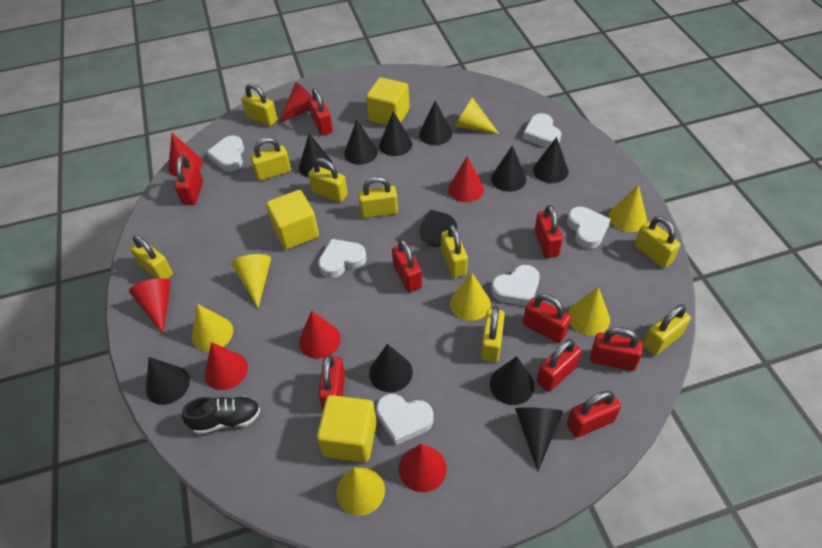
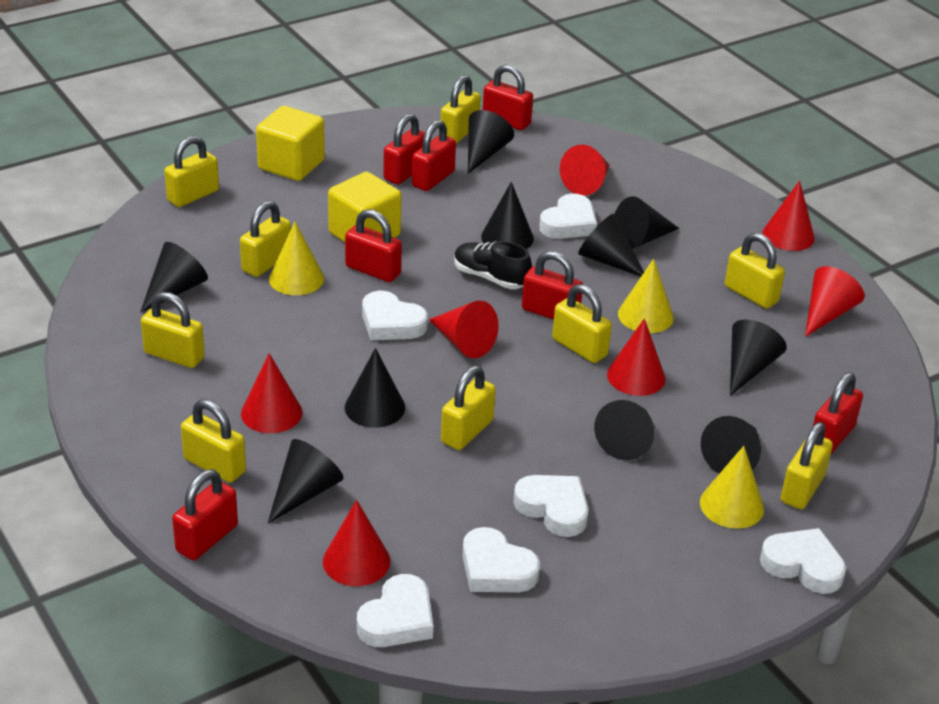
black cone: [146,357,190,405] [299,133,333,178] [344,119,378,165] [369,344,413,392] [379,111,412,156] [419,101,452,145] [419,210,457,247] [490,356,535,405] [491,145,527,192] [515,407,563,471] [533,137,569,183] = 11 -> [140,242,208,313] [268,439,344,524] [345,348,405,428] [468,110,514,174] [481,182,534,249] [578,214,644,276] [594,400,655,460] [615,196,679,249] [701,416,761,474] [730,320,787,396] = 10
red padlock: [175,156,203,205] [308,88,333,135] [318,355,345,410] [392,239,422,292] [523,294,571,343] [535,205,563,258] [536,339,582,392] [567,391,621,438] [590,327,643,371] = 9 -> [172,469,238,560] [345,209,402,282] [383,114,425,185] [412,120,456,191] [483,65,533,130] [522,251,583,320] [813,372,863,454] = 7
yellow cone: [192,304,233,351] [231,254,271,308] [336,468,385,516] [450,273,491,321] [455,97,499,134] [568,287,610,336] [609,184,647,232] = 7 -> [269,222,324,295] [618,259,674,333] [700,446,764,529] = 3
yellow cube: [266,190,319,250] [317,395,377,463] [366,77,410,125] = 3 -> [256,106,325,181] [328,172,402,242] = 2

